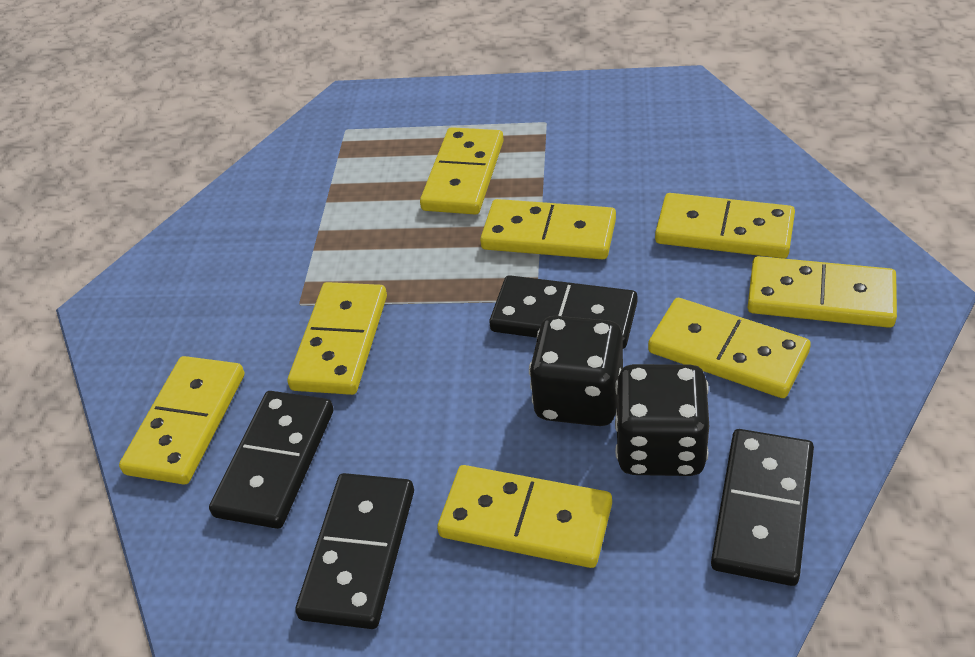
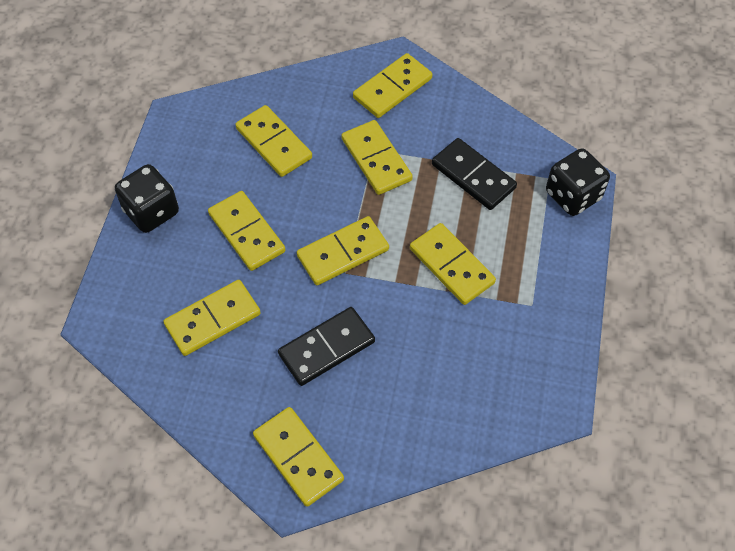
black domino: [209,391,334,529] [295,473,414,629] [489,275,637,349] [711,429,814,586] = 4 -> [278,307,375,386] [432,138,517,210] = 2

